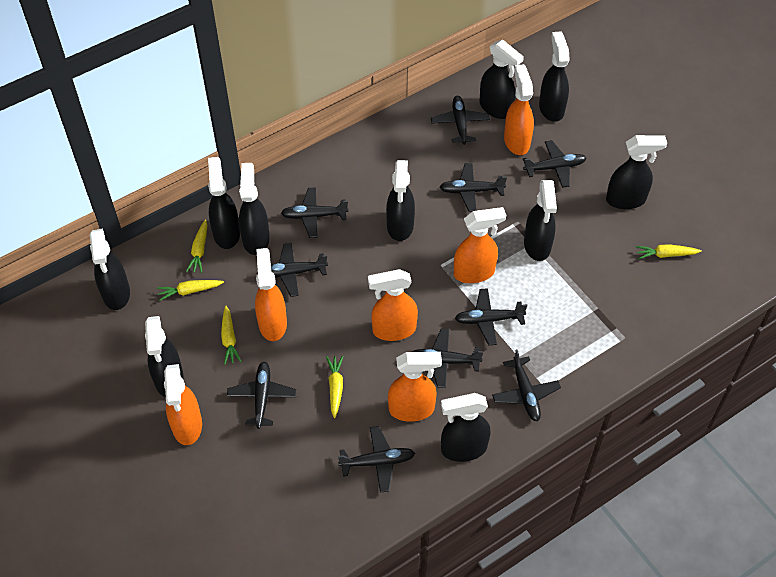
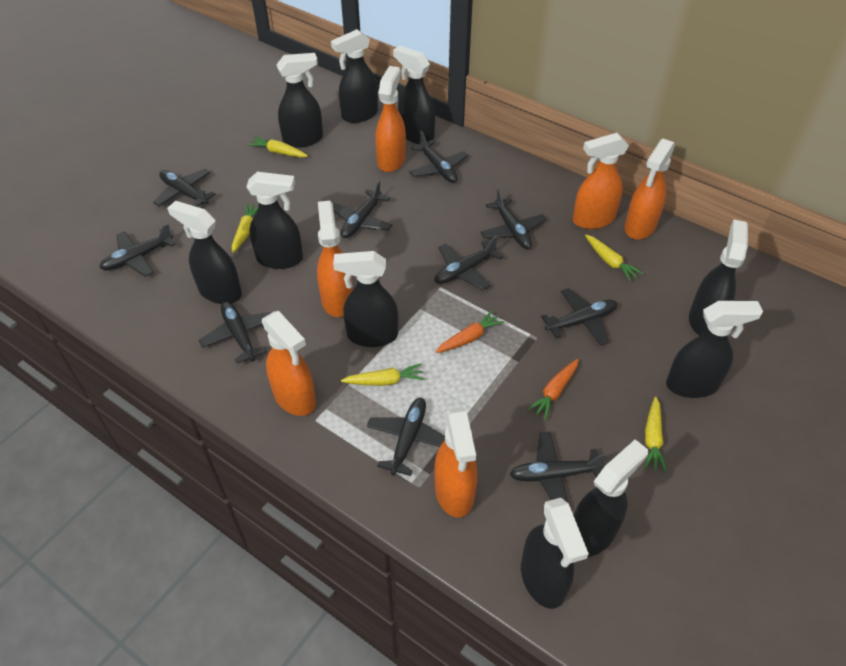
orange carrot: none = 0 -> [435,310,504,353] [527,359,579,420] = 2

